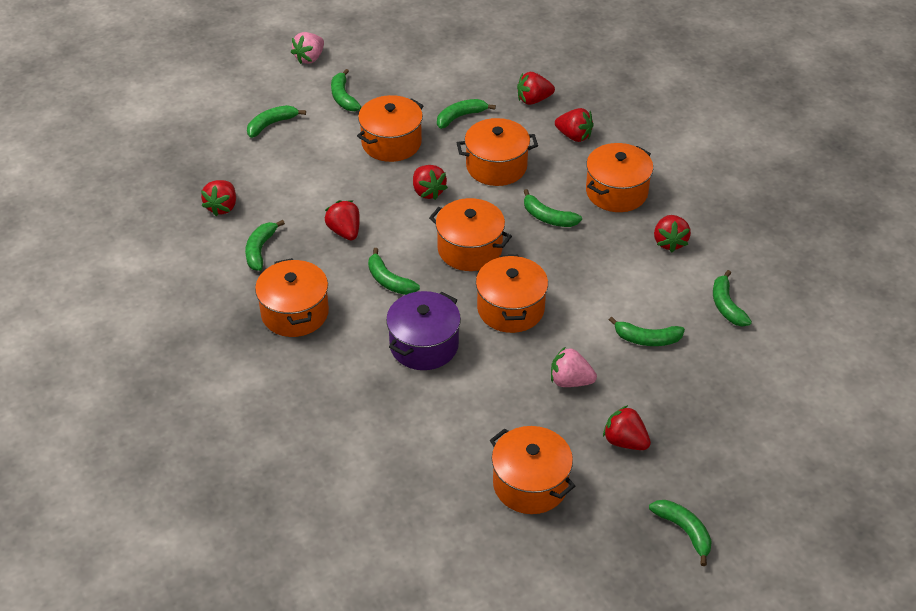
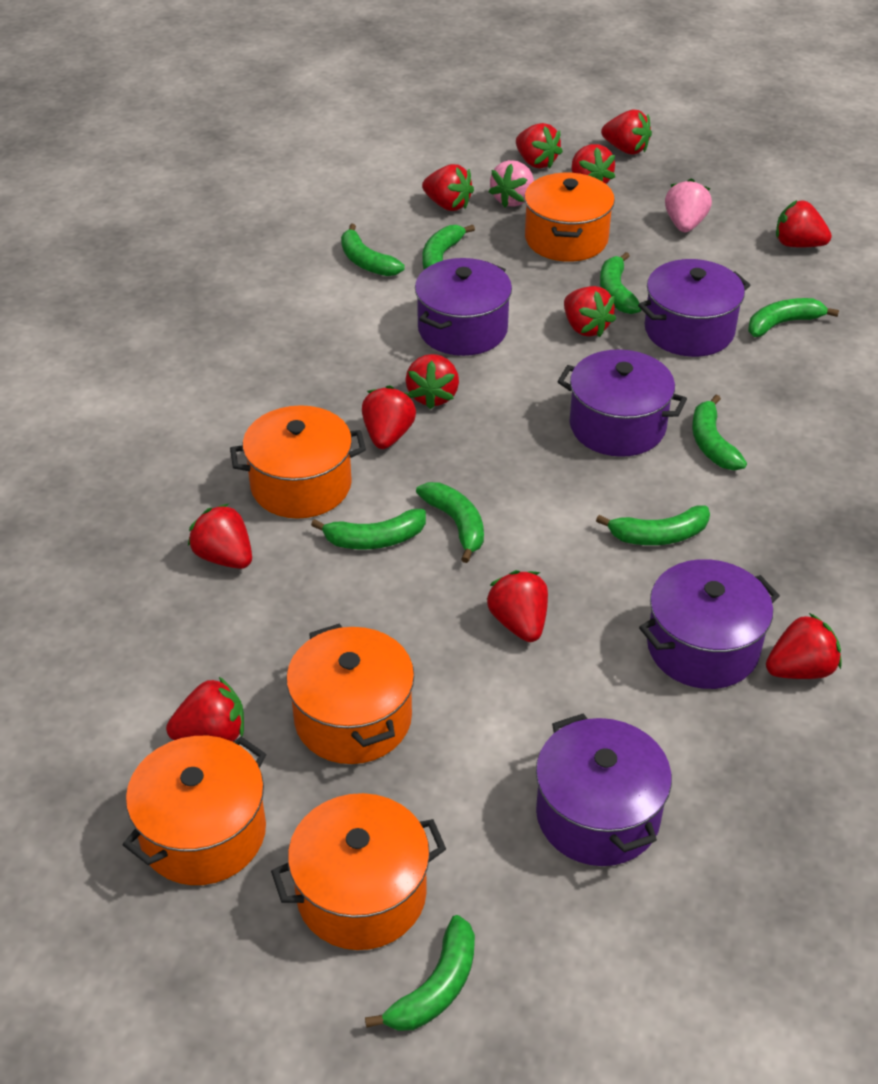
orange pot: [255,258,329,337] [357,95,423,162] [429,198,512,271] [457,118,538,186] [476,255,548,333] [490,426,575,514] [586,143,653,212] = 7 -> [123,736,266,885] [230,405,366,519] [271,793,446,950] [286,624,414,764] [524,173,615,262] = 5
purple pot: [386,291,461,370] = 1 -> [415,258,512,356] [536,714,672,866] [557,349,687,457] [638,259,750,357] [639,559,780,689] = 5
red strawberry: [201,180,236,216] [325,200,360,240] [413,165,448,200] [517,72,555,105] [555,108,594,142] [603,405,651,450] [654,215,691,252] = 7 -> [166,677,244,742] [188,504,252,569] [362,385,416,449] [405,354,459,409] [422,164,474,211] [486,570,548,642] [516,123,563,169] [564,286,616,337] [571,144,615,184] [601,110,652,155] [766,613,842,679] [776,200,832,247] = 12

